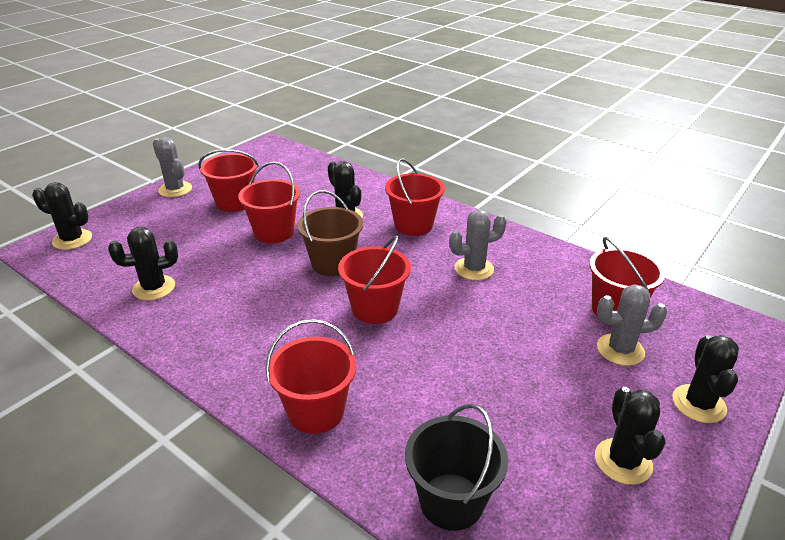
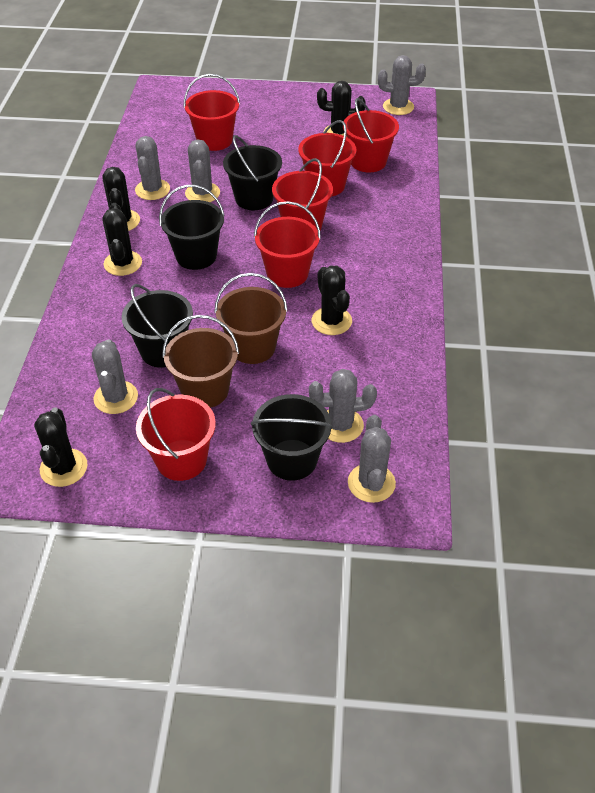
black bucket: [405,404,508,531] = 1 -> [122,284,193,368] [159,185,225,270] [223,135,282,210] [251,394,333,481] = 4
brown bucket: [297,190,363,276] = 1 -> [162,315,239,408] [214,273,288,364] = 2
grey cactus: [153,137,192,197] [449,210,507,280] [597,284,667,366] = 3 -> [92,340,138,414] [135,136,170,200] [185,139,220,202] [309,369,377,443] [348,415,396,503] [378,55,426,115] = 6

